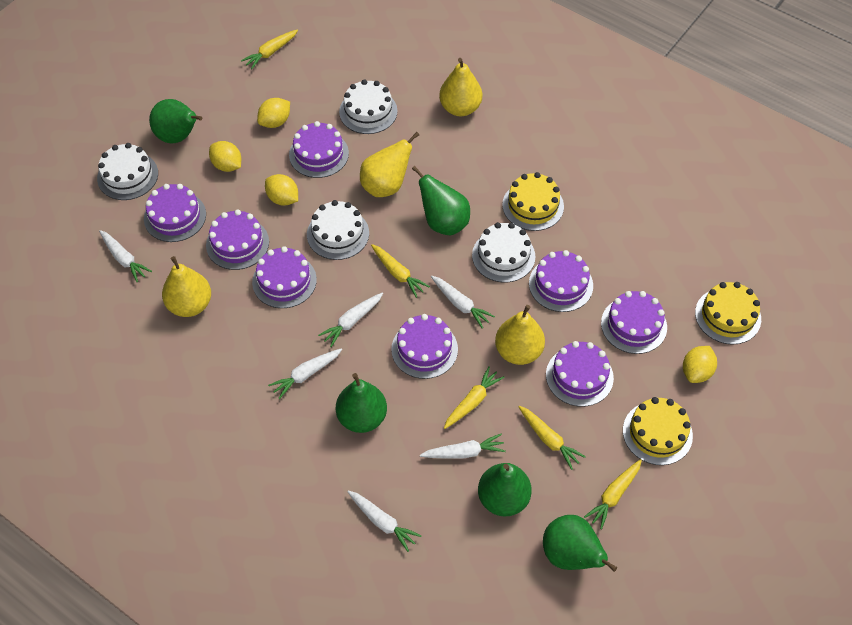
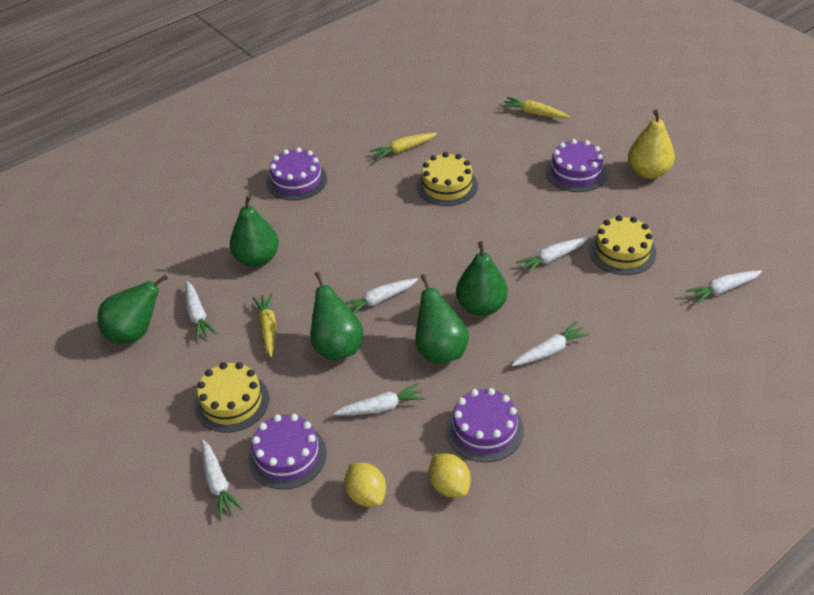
purple cake: [144,184,206,242] [206,210,269,270] [252,246,317,308] [289,121,349,178] [391,314,458,379] [529,250,593,312] [546,341,614,407] [601,291,667,354] = 8 -> [248,414,326,490] [267,147,327,201] [446,388,524,462] [546,139,607,192] = 4
white cake: [97,143,158,200] [307,200,369,260] [339,79,397,134] [472,222,535,283] = 4 -> none = 0
white carrot: [99,230,152,282] [268,348,342,399] [318,293,383,347] [347,491,422,552] [420,434,506,459] [431,276,495,328] = 6 -> [185,281,217,340] [202,440,243,519] [333,383,425,416] [345,278,418,314] [512,322,589,366] [516,237,588,274] [685,271,762,304] = 7
yellow carrot: [241,29,298,69] [371,244,430,298] [444,366,504,429] [518,406,586,470] [584,459,642,529] = 5 -> [252,293,276,358] [370,133,437,161] [502,97,570,118] = 3
yellow lemon: [209,141,241,172] [257,98,290,128] [265,174,298,206] [683,346,717,383] = 4 -> [344,463,386,507] [429,453,471,497] = 2
yellow pear: [162,256,211,317] [360,132,419,197] [439,58,482,116] [495,305,545,365] = 4 -> [628,110,675,179] = 1

